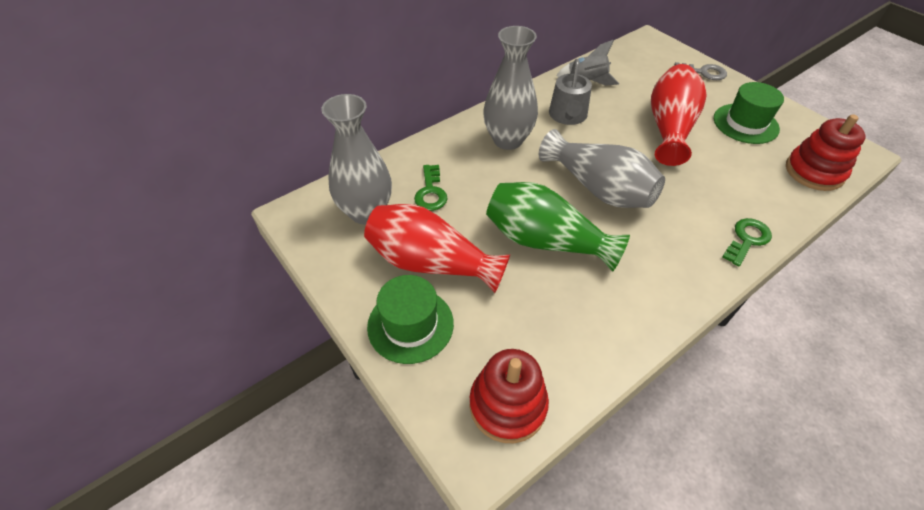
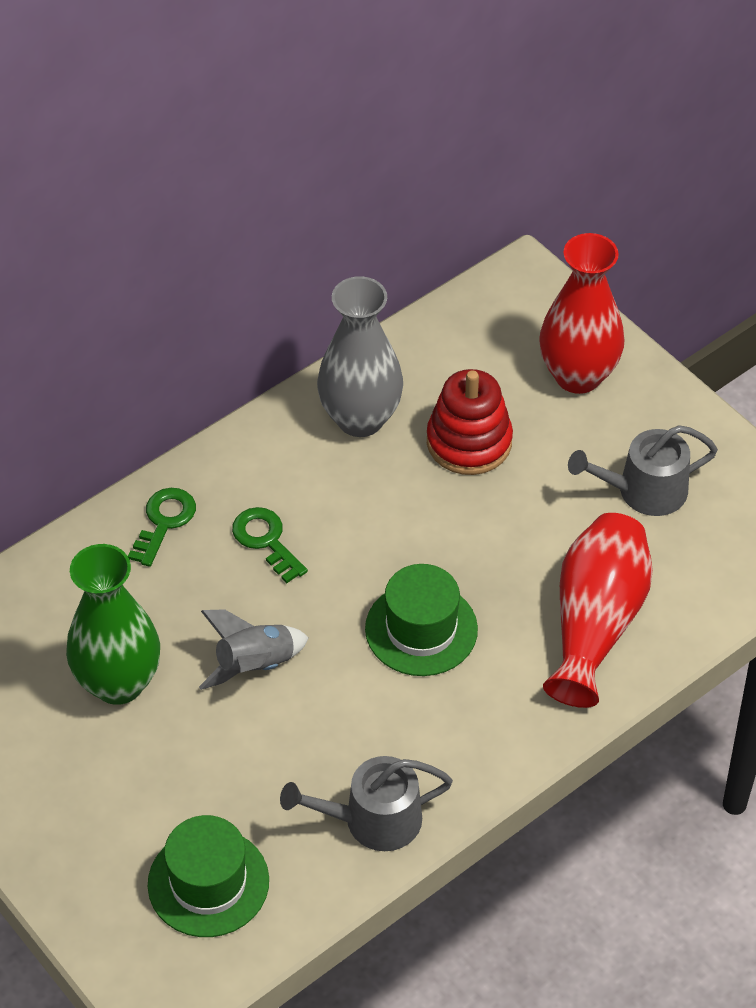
grey key: [674,62,727,80] = 1 -> none = 0
grey vase: [321,94,392,224] [483,26,538,150] [539,129,665,208] = 3 -> [317,276,403,437] = 1
grey watering can: [549,59,592,125] = 1 -> [280,756,453,851] [568,425,718,516] = 2
red stacking toy: [470,349,549,443] [786,114,866,191] = 2 -> [427,369,513,475] = 1

